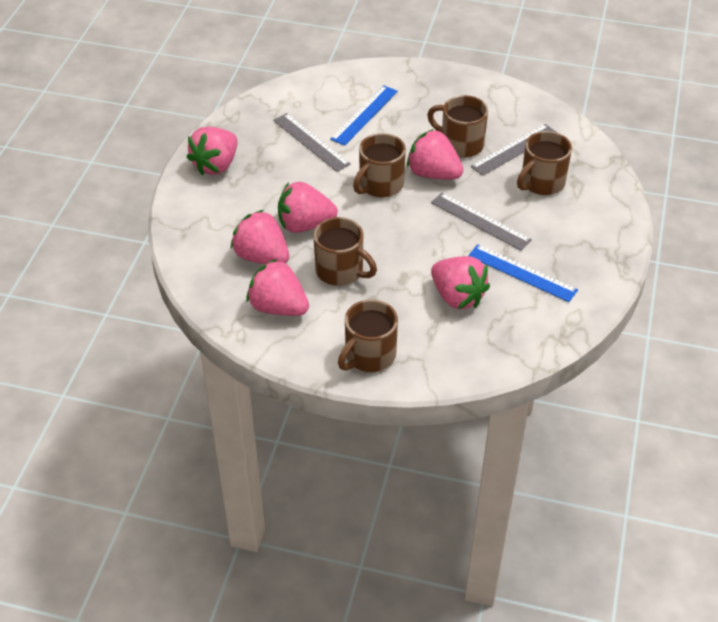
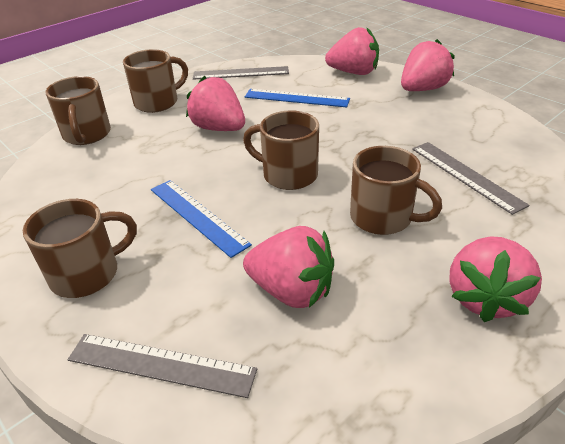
pink strawberry: [187,127,238,175] [231,210,289,264] [246,259,309,316] [278,182,338,233] [407,129,463,179] [431,256,490,309] = 6 -> [186,76,245,131] [243,226,334,308] [325,27,379,75] [401,39,455,91] [449,236,542,322] = 5

